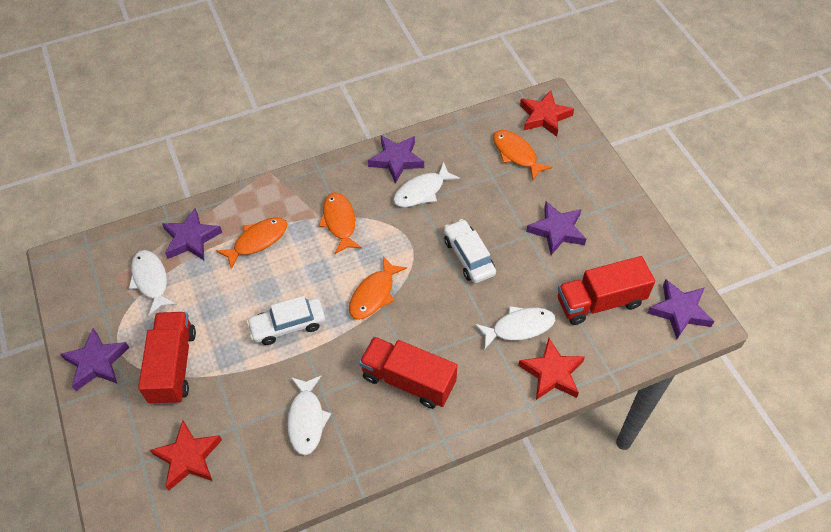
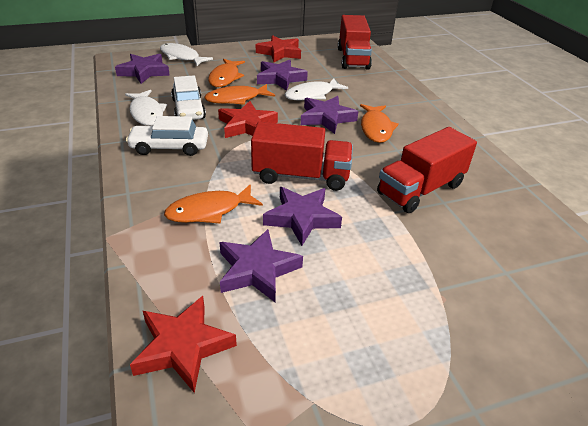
white fish: [129,250,177,315] [287,376,331,455] [393,162,460,207] [475,306,555,349] = 4 -> [125,90,167,126] [160,43,213,66] [285,78,348,100] = 3

